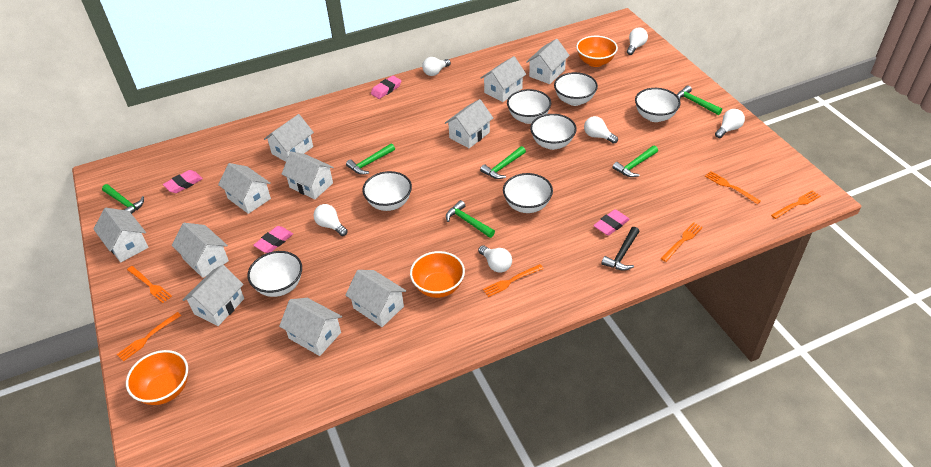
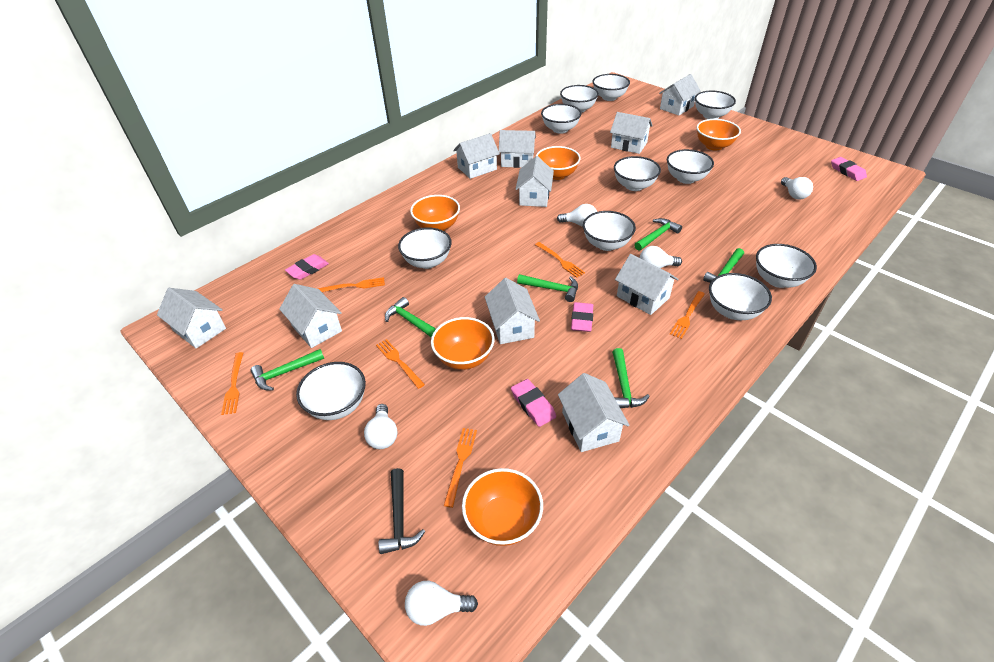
orange bowl: [126,350,188,405] [410,251,465,298] [576,36,618,67] = 3 -> [410,195,460,231] [431,317,495,370] [462,468,543,546] [536,146,581,180] [696,119,741,150] = 5
white bowl: [247,251,302,297] [362,171,412,211] [503,173,553,213] [507,89,551,124] [530,114,577,150] [554,72,598,106] [635,88,681,122] = 7 -> [296,362,366,420] [398,227,452,269] [541,104,581,134] [560,85,599,113] [583,211,636,251] [592,74,630,101] [614,156,661,191] [667,149,714,184] [695,91,736,119] [709,273,772,320] [756,244,817,288] = 11
white house: [94,208,149,262] [172,223,229,278] [183,265,244,326] [218,163,271,214] [264,114,314,162] [279,298,342,356] [282,152,334,199] [345,270,406,327] [445,99,493,148] [481,56,526,102] [526,39,570,84] = 11 -> [157,288,226,349] [279,284,342,348] [453,133,500,179] [485,278,540,344] [499,130,536,168] [516,156,554,207] [558,373,630,452] [610,112,653,154] [615,254,679,315] [659,74,701,116] = 10
white light bulb: [313,204,347,236] [422,57,451,76] [478,245,512,273] [584,116,618,144] [627,27,648,55] [715,109,745,138] = 6 -> [364,404,397,449] [405,581,478,626] [557,204,597,227] [640,246,682,268] [781,177,813,199] = 5

